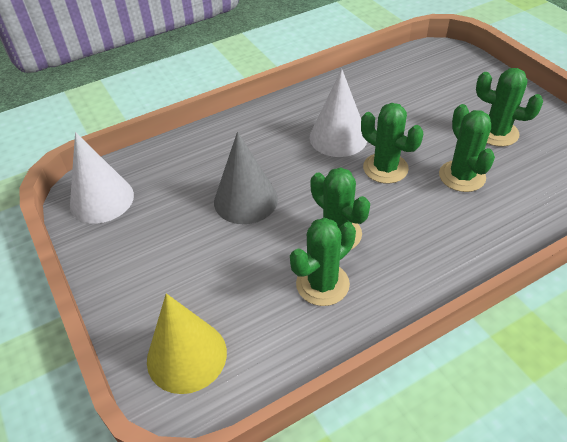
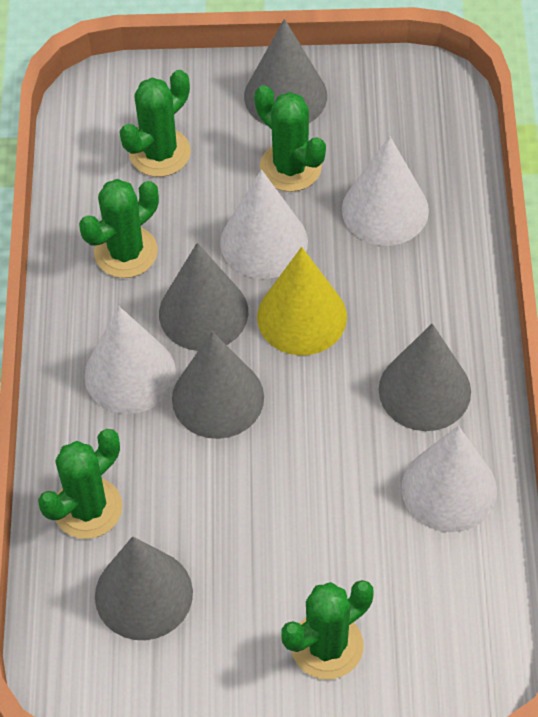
grey cone: [214,132,278,224] = 1 -> [95,536,193,640] [159,243,248,351] [172,331,264,439] [244,19,327,125] [379,323,471,431] = 5
white cone: [70,132,134,224] [310,69,367,157] = 2 -> [84,306,176,414] [220,170,308,279] [342,136,429,246] [401,426,497,532] = 4

